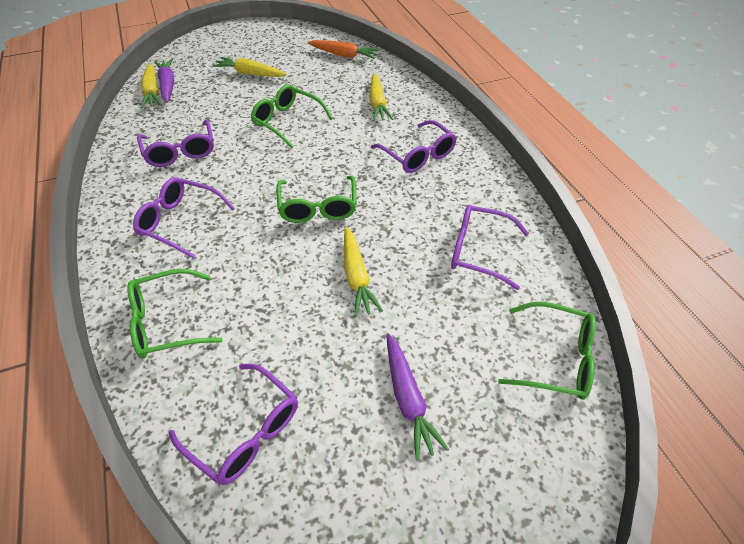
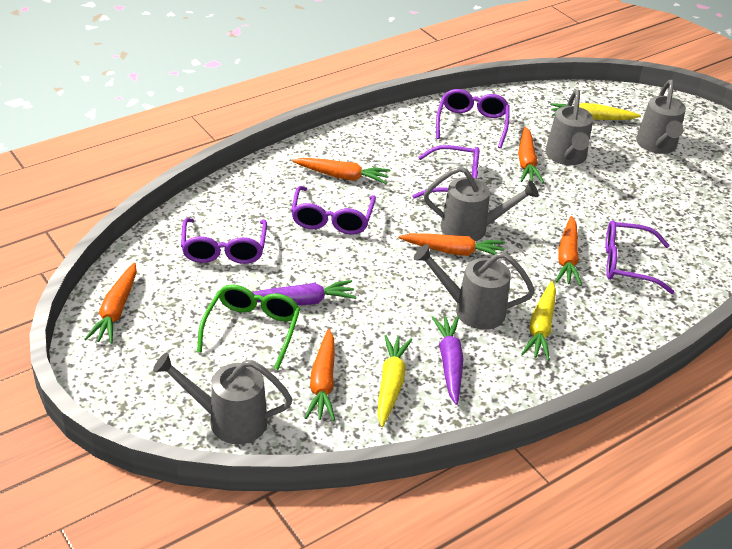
green glasses: [127,269,223,358] [251,84,333,148] [276,176,357,223] [498,301,596,400] = 4 -> [197,284,300,370] = 1
grey watering can: none = 0 -> [153,352,293,444] [414,244,535,330] [424,167,539,241] [545,90,593,165] [636,80,686,154] = 5
orange carrot: [307,40,379,59] = 1 -> [84,263,137,344] [292,158,390,184] [305,329,335,421] [398,233,505,256] [518,126,544,183] [555,216,582,286] = 6
yellow carrot: [141,63,162,108] [212,57,287,77] [344,227,383,317] [369,73,393,121] = 4 -> [377,335,412,427] [521,281,556,361] [550,103,641,120] = 3

